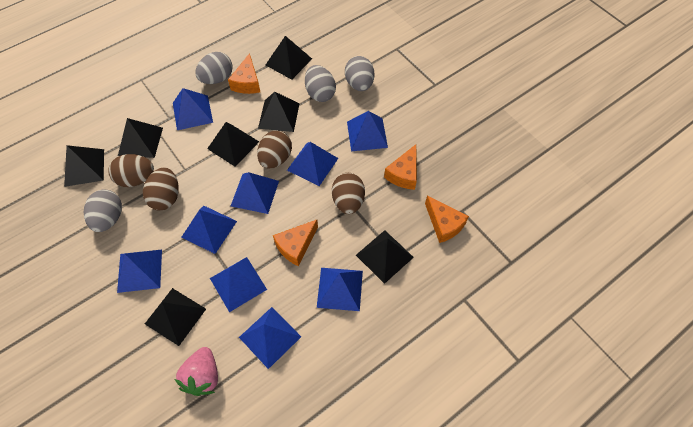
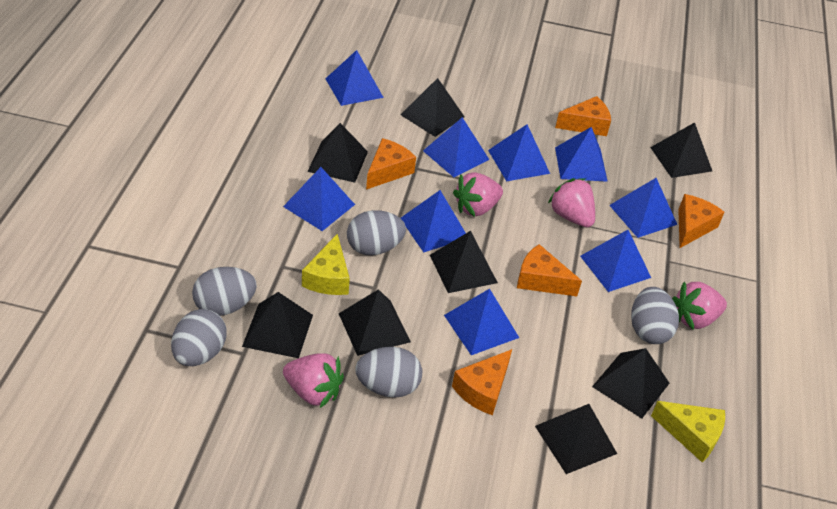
black pyramid: [64,145,104,187] [118,118,163,158] [145,288,206,346] [207,122,259,167] [258,92,299,132] [266,36,312,80] [356,230,414,284] = 7 -> [242,292,313,358] [307,123,368,183] [339,289,411,356] [401,78,464,137] [430,231,498,293] [535,404,617,474] [592,348,670,419] [650,122,712,178] = 8
brown egg: [108,154,154,187] [143,167,179,210] [257,131,292,168] [332,173,365,214] = 4 -> none = 0
grey egg: [84,189,122,232] [195,52,233,84] [305,65,336,102] [345,56,374,91] = 4 -> [171,309,226,366] [192,267,257,316] [347,210,406,256] [355,347,422,398] [631,287,679,344] = 5
orange cheese: [228,53,260,94] [273,220,318,266] [384,144,417,190] [425,195,469,243] = 4 -> [366,138,416,190] [452,349,512,415] [517,244,582,296] [555,96,611,136] [678,194,724,248] = 5
pink strawberry: [174,347,218,396] = 1 -> [283,353,344,408] [453,172,503,217] [548,178,595,227] [672,282,727,330] = 4
yellow cheese: none = 0 -> [302,234,350,295] [651,401,725,462] = 2

